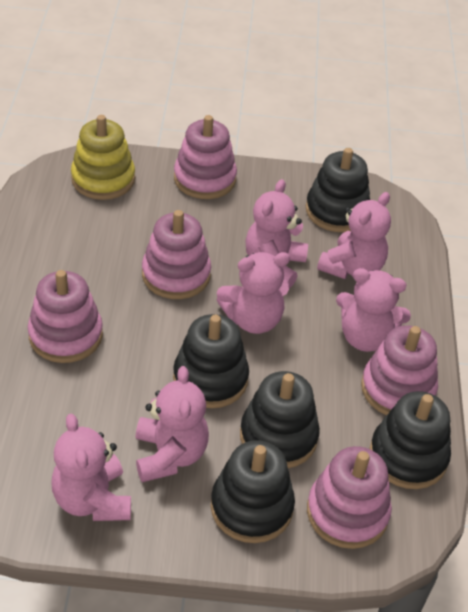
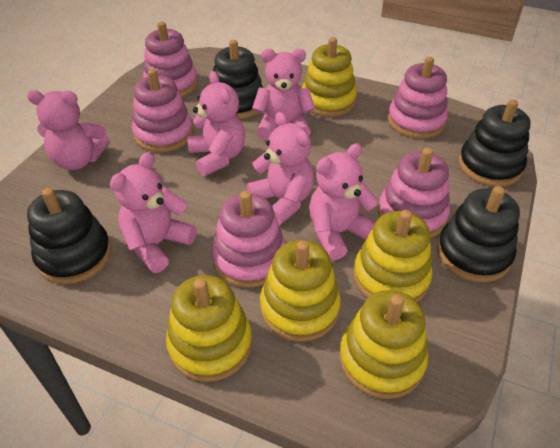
black stacking toy: [173,314,249,408] [211,440,295,543] [240,371,320,468] [306,148,370,232] [370,391,451,489] = 5 -> [27,188,111,284] [213,39,263,119] [437,186,520,282] [459,99,531,186] = 4
yellow stacking toy: [71,115,135,200] = 1 -> [166,275,252,382] [260,240,341,342] [302,37,357,117] [339,290,428,399] [353,210,432,302] = 5

